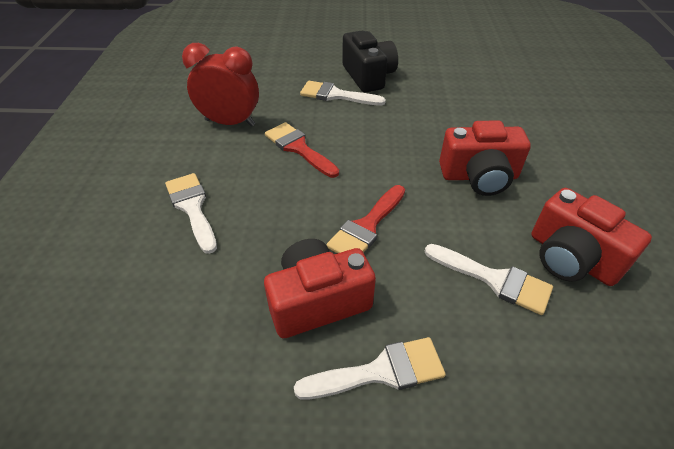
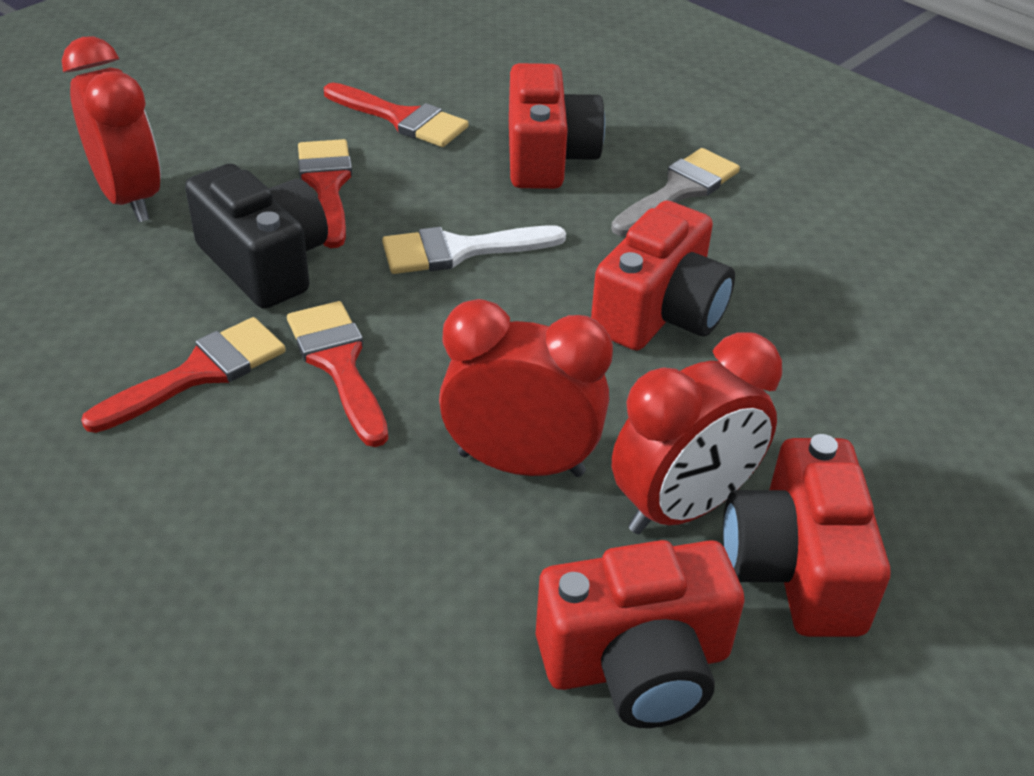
grey brush: none = 0 -> [611,148,740,236] = 1
red brush: [265,122,339,178] [326,185,405,253] = 2 -> [81,317,286,433] [287,301,388,447] [298,139,352,248] [324,83,469,147] = 4
red camera: [264,239,376,338] [439,120,531,196] [531,188,652,286] = 3 -> [509,63,605,189] [536,540,745,728] [591,201,735,350] [723,434,891,637] = 4
red clock: [182,43,259,127] = 1 -> [62,36,161,222] [439,299,613,477] [612,332,782,534] = 3
white brush: [165,173,217,254] [294,337,446,400] [300,81,386,106] [425,244,553,315] = 4 -> [382,225,566,274] = 1

